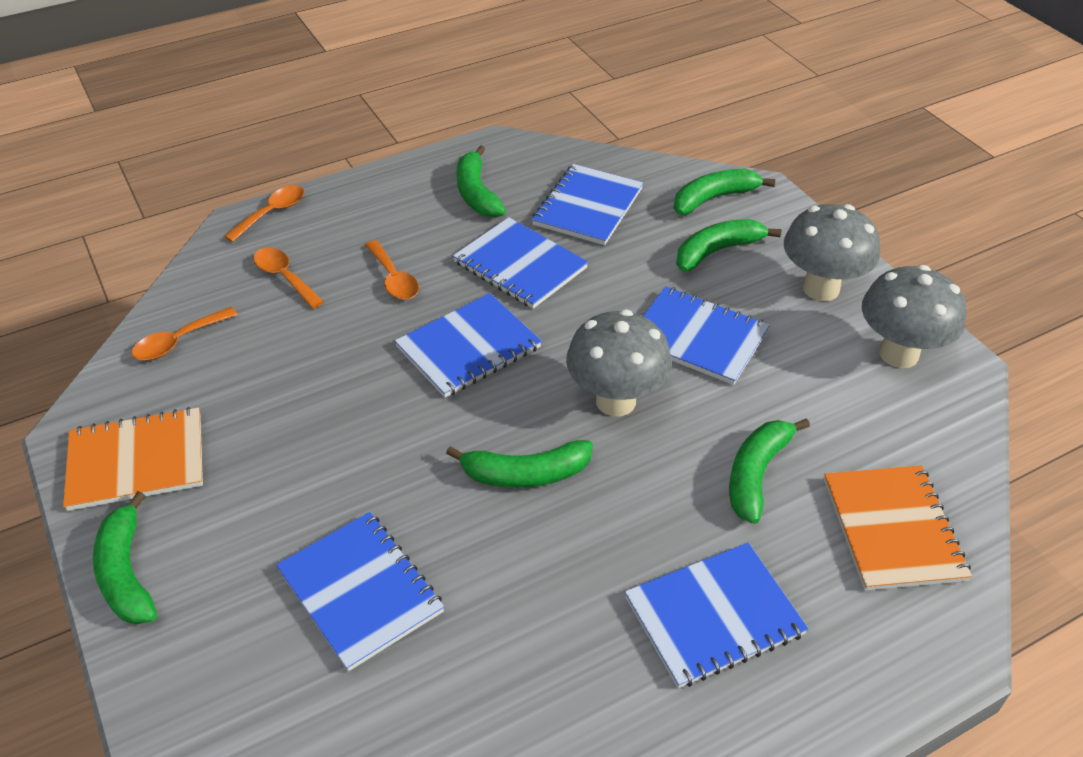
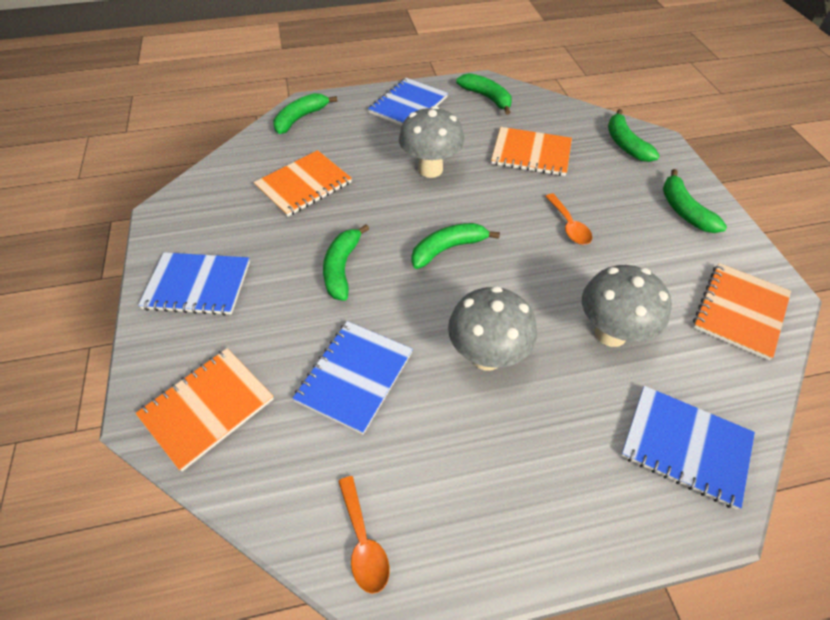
blue notebook: [276,512,444,671] [395,293,542,398] [453,217,588,309] [532,164,643,245] [625,543,808,688] [643,286,770,385] = 6 -> [138,253,250,315] [292,321,413,434] [368,78,448,126] [621,386,755,510] = 4
orange notebook: [63,407,203,511] [824,465,972,591] = 2 -> [135,348,274,471] [254,150,352,217] [491,127,572,176] [693,263,791,360] = 4
orange spoon: [131,307,238,361] [224,185,304,242] [253,247,324,309] [365,240,419,300] = 4 -> [338,476,390,594] [545,194,592,245] = 2

